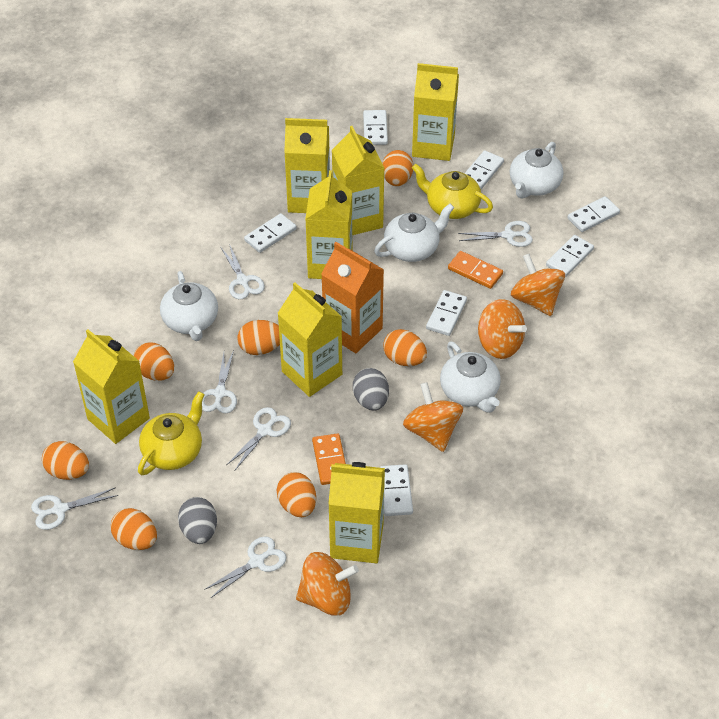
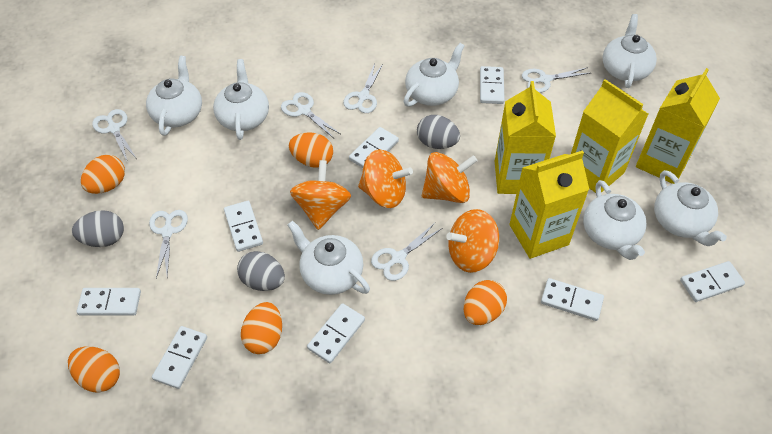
grey egg: [178,497,217,544] [353,368,389,410] = 2 -> [72,210,124,247] [237,251,285,291] [417,115,460,149] = 3
orange carton: [321,242,384,353] = 1 -> none = 0
orange domino: [312,433,346,485] [448,251,503,289] = 2 -> none = 0
orange egg: [42,441,89,480] [111,508,157,550] [134,343,174,381] [238,320,280,355] [277,472,316,517] [382,150,413,186] [383,329,427,366] = 7 -> [68,346,120,393] [81,155,125,194] [241,302,282,354] [289,132,333,168] [463,280,507,325] = 5
white domino: [244,213,297,253] [363,110,388,145] [380,464,413,516] [426,290,467,336] [464,150,504,189] [546,235,594,277] [567,196,620,232] = 7 -> [77,288,141,316] [152,326,207,389] [224,201,263,252] [307,303,365,363] [349,127,399,168] [480,66,505,104] [541,278,604,321] [680,261,745,302] = 8
white teapot: [160,271,218,341] [374,204,454,262] [440,341,501,413] [510,142,563,199] = 4 -> [146,56,202,136] [213,59,269,140] [288,221,370,295] [403,43,465,107] [583,180,647,260] [602,14,657,88] [654,170,727,246] = 7
yellow carton: [73,329,150,444] [277,282,342,397] [284,118,330,213] [305,170,352,279] [328,462,385,563] [332,126,384,235] [412,63,459,161] = 7 -> [495,81,556,194] [509,150,589,259] [571,79,648,193] [636,68,720,184] = 4
yellow teapot: [138,391,205,475] [412,164,493,219] = 2 -> none = 0

